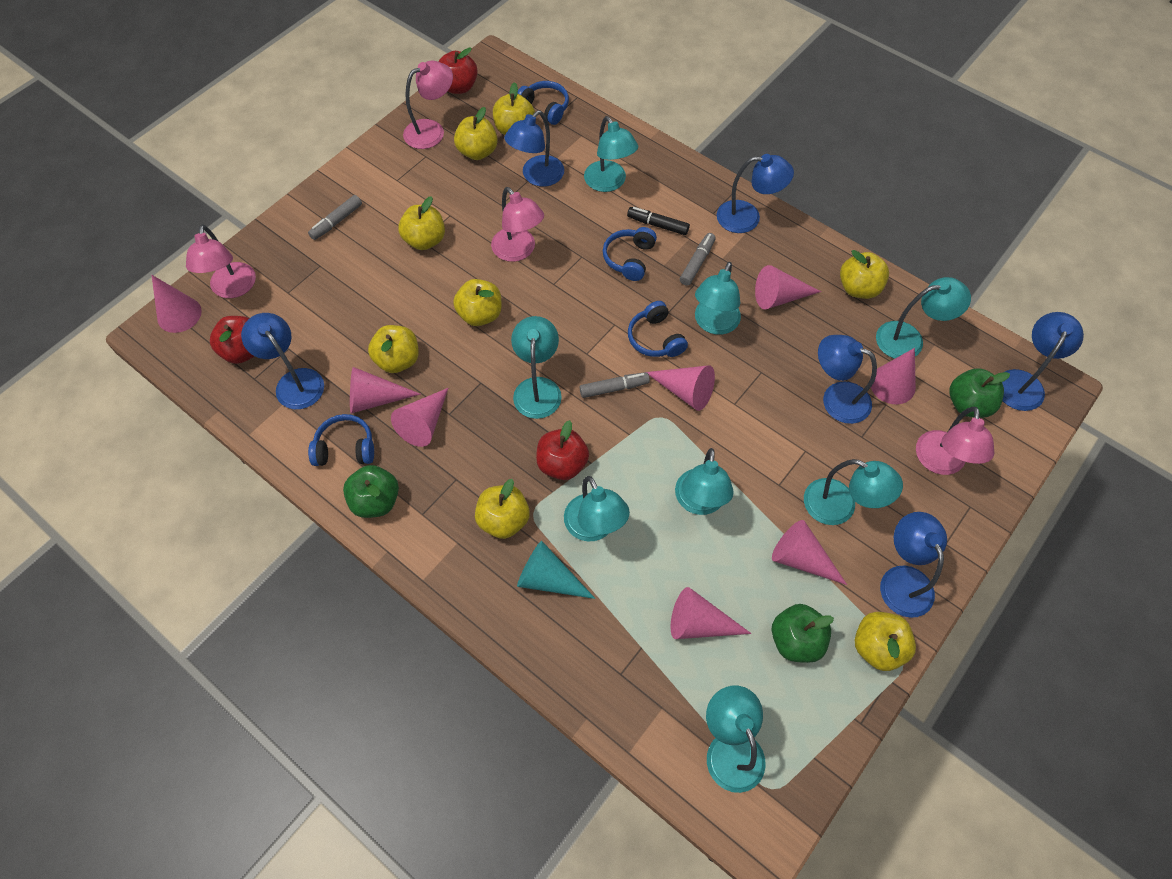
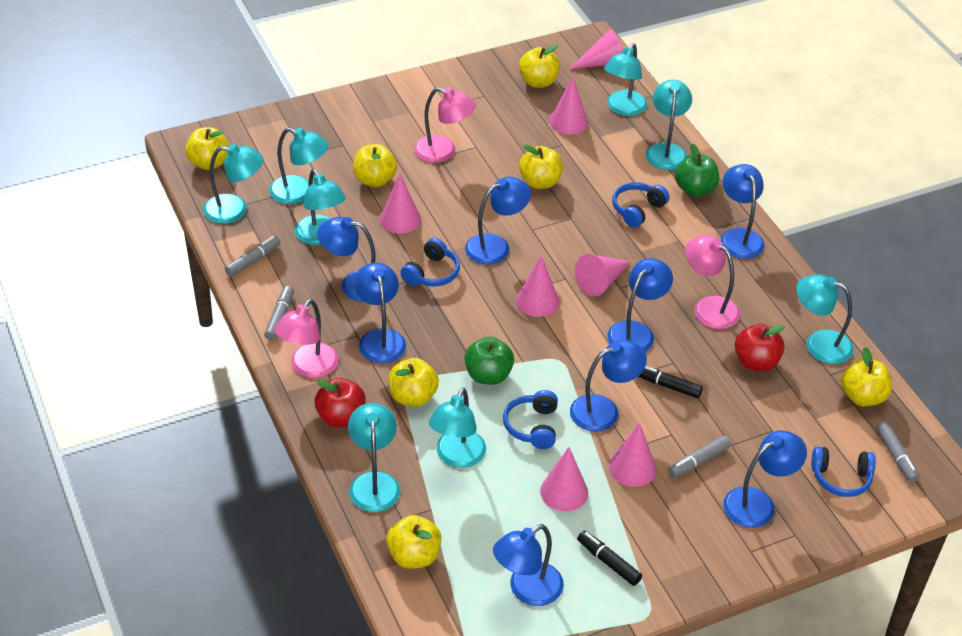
black marker: [627,207,690,235] = 1 -> [577,531,642,586] [638,366,703,398] = 2
blue lamp: [241,313,324,409] [504,110,564,187] [717,154,794,233] [818,335,877,424] [880,512,947,618] [1002,312,1084,411] = 6 -> [317,217,375,302] [354,263,406,363] [465,177,531,265] [493,524,564,606] [570,340,647,431] [607,258,673,352] [721,164,765,259] [723,430,807,528] = 8
green apple: [343,465,399,518] [772,604,834,663] [949,368,1010,418] = 3 -> [465,337,514,385] [675,144,719,197] = 2
grey marker: [308,195,362,240] [580,372,650,398] [680,233,716,286] = 3 -> [225,236,281,277] [264,286,294,340] [668,436,730,478] [876,421,919,483] = 4
pink cone: [152,275,202,333] [350,367,420,414] [391,388,448,447] [647,365,715,411] [670,587,751,639] [755,265,821,309] [772,520,847,585] [870,348,916,404] = 8 -> [380,174,421,234] [516,256,559,317] [540,447,588,511] [550,77,588,135] [569,29,623,70] [575,254,631,296] [609,423,656,487] = 7
pink lamp: [186,224,256,298] [403,60,453,149] [491,187,544,262] [916,407,994,475] = 4 -> [274,299,339,378] [414,87,476,163] [685,235,740,329] = 3
red apple: [210,316,254,364] [438,47,478,94] [536,420,589,480] = 3 -> [314,378,365,427] [735,324,785,371] = 2
turquoise cone: [517,541,596,599] = 1 -> none = 0
yellow apple: [368,325,419,373] [398,196,445,250] [453,279,502,326] [454,107,498,160] [475,479,530,539] [493,82,535,135] [840,250,889,299] [855,612,916,671] = 8 -> [185,127,229,170] [353,144,397,187] [386,515,441,569] [389,358,439,407] [519,45,560,88] [519,144,563,189] [841,347,892,406] = 7

